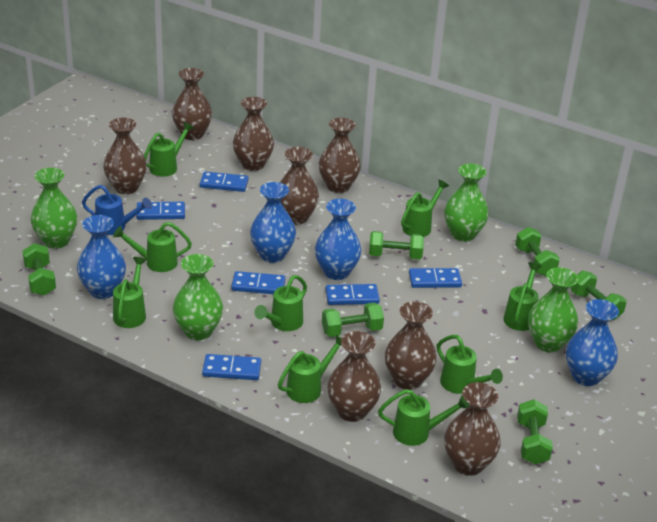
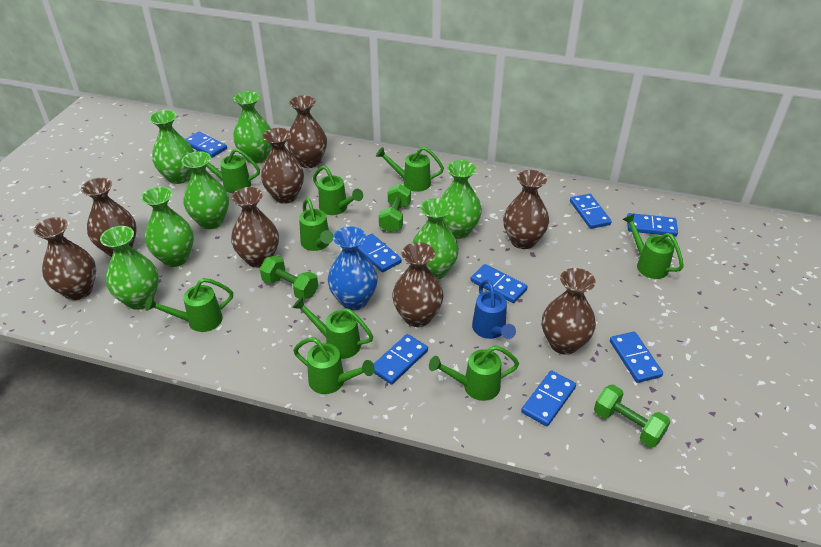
blue domino: [136,202,185,220] [200,172,248,192] [202,354,261,380] [231,271,285,294] [326,284,380,305] [409,268,462,288] = 6 -> [185,132,227,158] [358,234,402,272] [374,334,428,385] [470,264,528,303] [521,370,576,426] [570,194,612,229] [610,332,663,383] [627,213,678,236] = 8
blue vase: [77,215,126,299] [250,182,296,263] [315,199,361,280] [566,299,619,386] = 4 -> [328,226,378,310] = 1
green dumbbell: [23,243,56,296] [322,303,384,337] [369,231,424,259] [515,227,560,276] [517,399,553,464] [571,271,627,320] = 6 -> [259,256,318,300] [379,184,411,232] [594,384,671,447] = 3
green vase: [30,168,77,249] [173,254,223,340] [444,164,489,242] [528,267,578,353] = 4 -> [100,226,159,310] [141,186,194,267] [149,110,194,184] [182,151,229,229] [233,91,272,164] [412,198,459,280] [440,160,482,239] = 7

